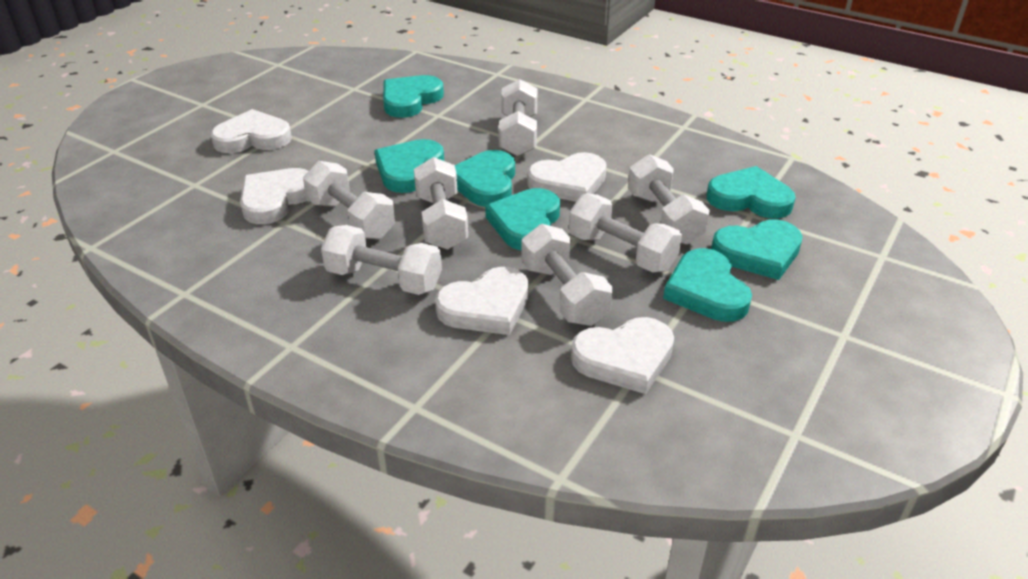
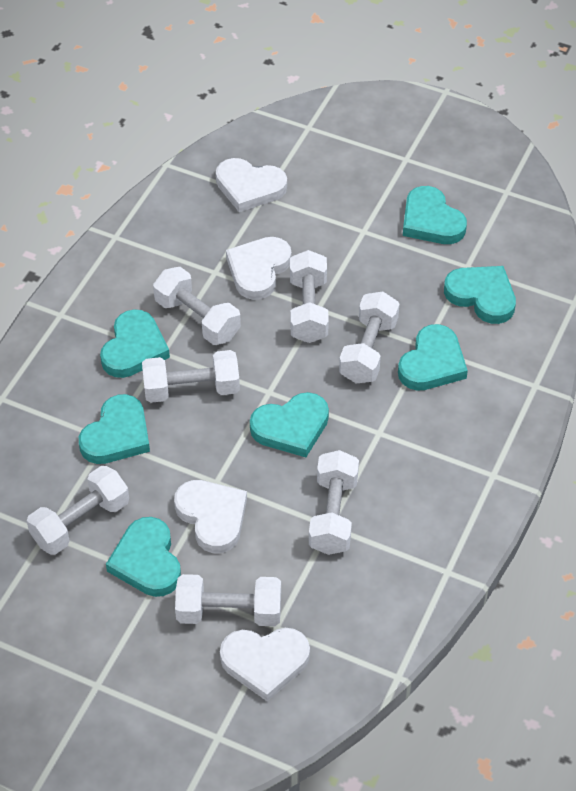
white heart: [210,109,292,153] [240,168,308,224] [435,267,529,335] [527,152,607,202] [571,317,674,394] = 5 -> [174,480,247,553] [216,158,287,212] [220,628,310,701] [226,237,292,300] = 4

